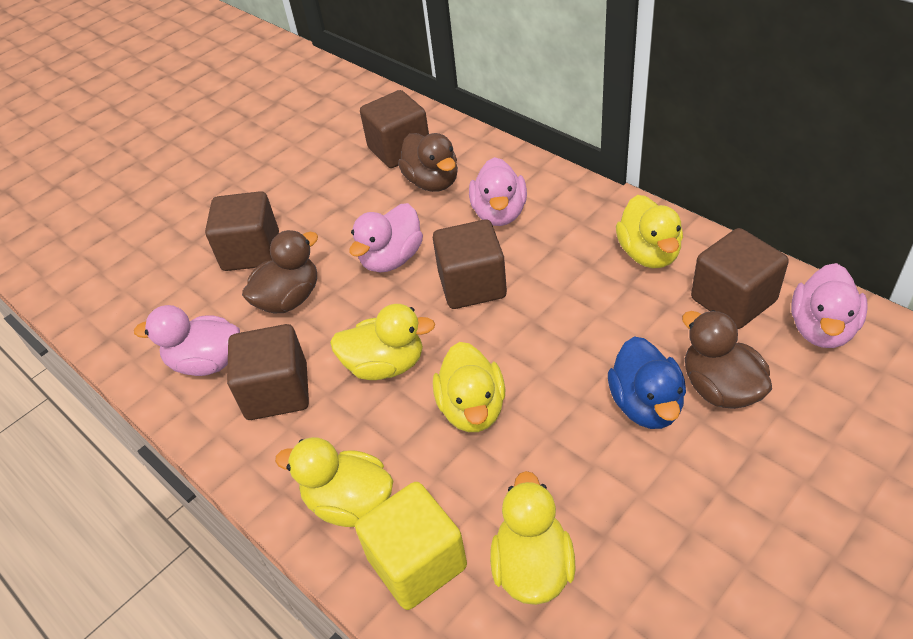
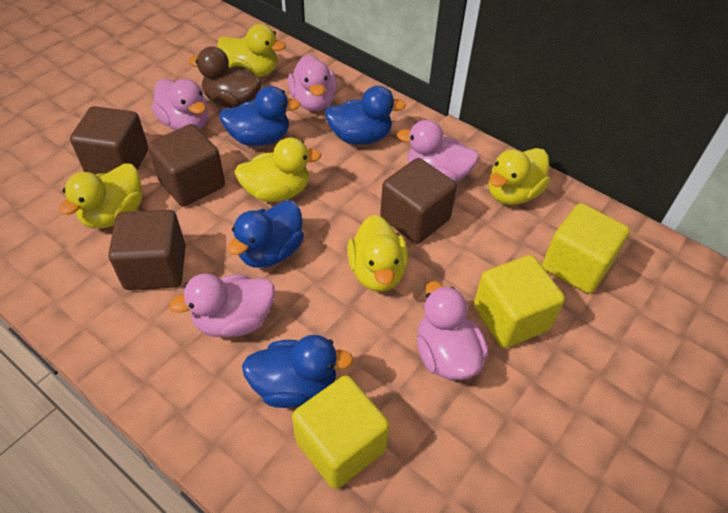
blue duck: [608,337,686,429] = 1 -> [219,86,301,146] [228,200,304,268] [242,335,354,408] [325,86,406,145] = 4
brown cube: [205,191,279,271] [227,324,309,420] [360,90,429,168] [433,220,507,309] [691,228,788,329] = 5 -> [70,106,148,175] [108,210,186,290] [148,124,225,207] [380,158,457,244] = 4
brown duck: [242,230,318,313] [398,133,458,192] [682,310,772,409] = 3 -> [188,46,262,108] = 1
pink duck: [134,305,240,376] [349,203,423,272] [469,157,527,226] [791,263,868,348] = 4 -> [152,79,208,130] [169,273,275,337] [288,54,337,111] [397,120,479,182] [417,281,488,380] = 5
yellow cube: [355,482,467,610] = 1 -> [292,375,390,489] [474,255,565,348] [542,203,630,294] = 3

